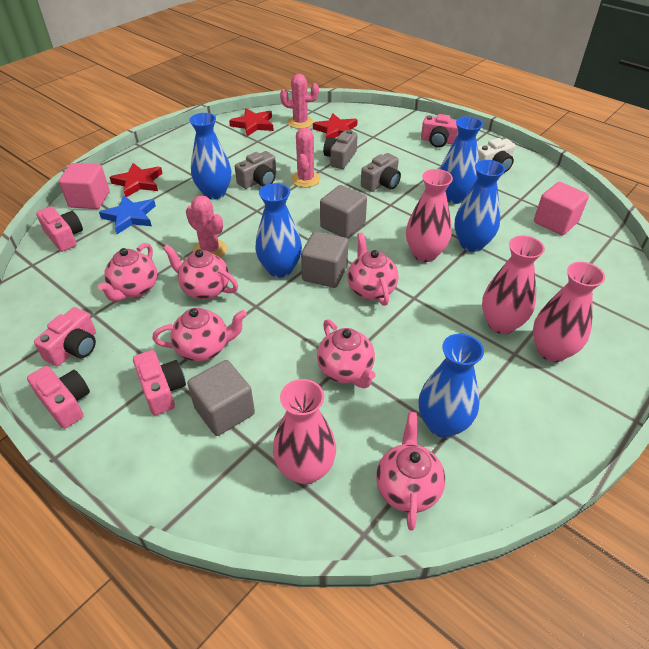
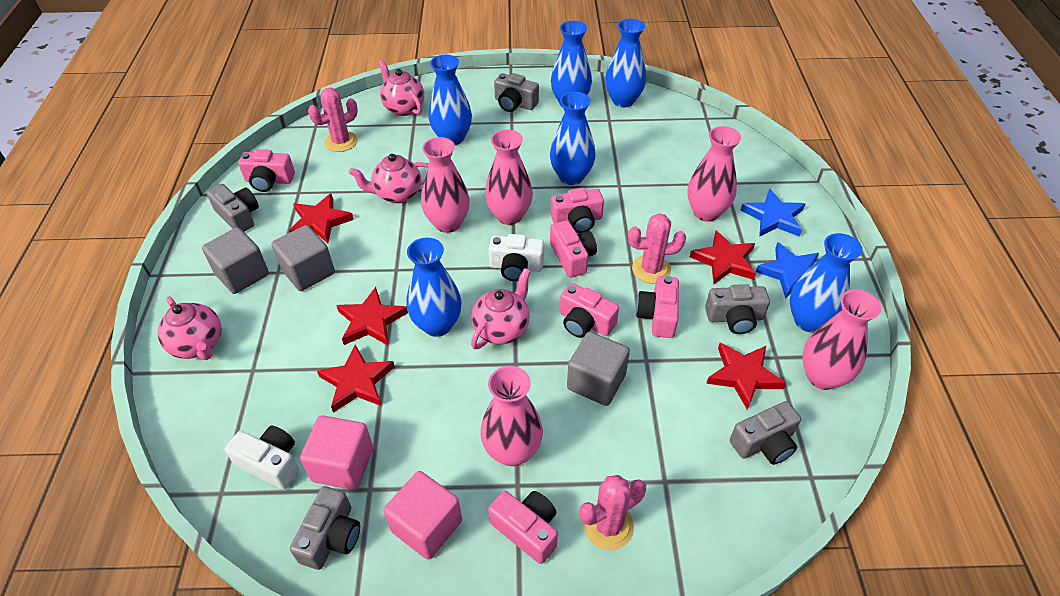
blue star: [99,195,156,234] = 1 -> [741,188,805,237] [756,242,819,299] = 2
blue vase: [189,113,231,200] [255,183,302,278] [419,334,484,438] [440,116,483,204] [455,160,505,252] = 5 -> [407,238,462,337] [429,55,472,145] [550,92,596,185] [551,21,592,107] [605,19,646,107] [790,233,862,333] = 6
grey camera: [235,151,276,189] [323,130,358,169] [361,153,401,192] = 3 -> [207,184,259,232] [290,486,360,570] [494,73,539,112] [705,284,770,334] [730,401,801,465] = 5
pink camera: [27,366,90,429] [34,307,96,366] [36,206,83,252] [133,350,186,415] [421,114,458,148] = 5 -> [238,149,295,192] [488,491,558,564] [550,220,597,278] [551,188,604,233] [560,283,619,338] [636,276,679,338] = 6
pink teapot: [98,243,157,302] [152,308,247,362] [163,244,238,300] [317,319,375,388] [348,232,398,306] [376,412,445,531] = 6 -> [157,296,221,360] [349,154,428,203] [378,60,424,116] [471,268,531,349] = 4
pink vase: [273,379,336,484] [406,169,453,262] [482,235,545,334] [533,262,605,362] = 4 -> [421,137,470,233] [480,366,543,466] [485,130,533,225] [688,126,741,222] [802,289,882,390] = 5
red star: [109,163,163,197] [229,108,274,137] [313,113,358,139] = 3 -> [289,193,354,243] [317,345,395,413] [336,287,408,346] [690,230,756,284] [706,343,786,410] = 5
white camera: [478,138,516,173] = 1 -> [225,426,299,489] [489,234,544,281] = 2

